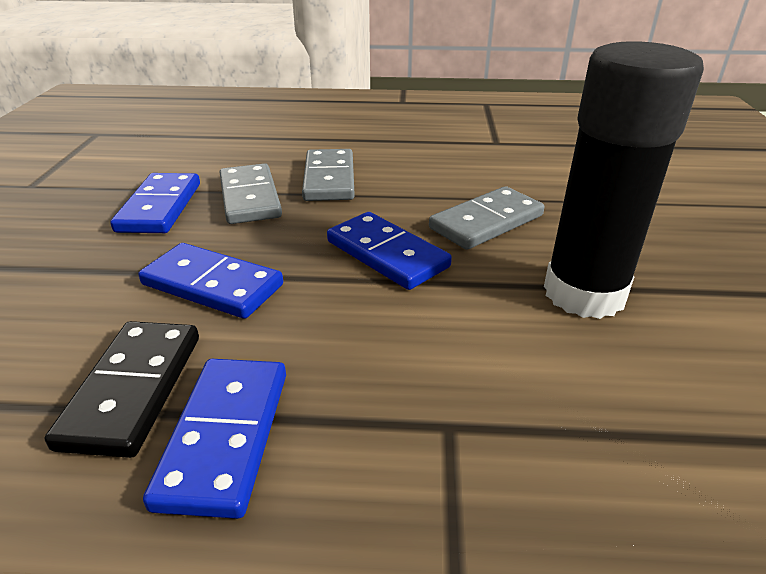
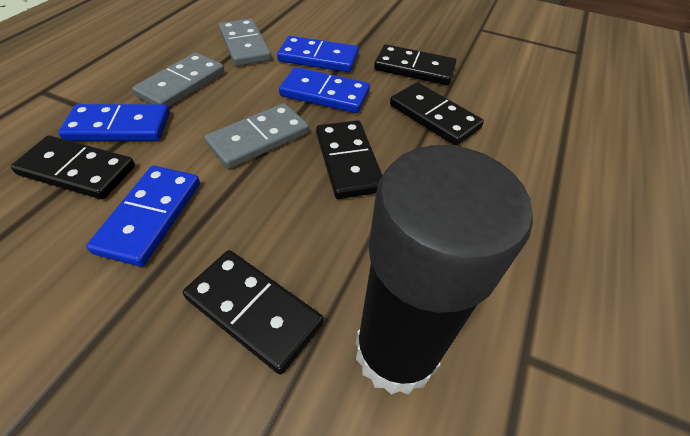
black domino: [45,321,199,458] = 1 -> [11,136,135,199] [183,250,324,374] [316,120,383,199] [374,44,456,85] [390,82,484,146] = 5

